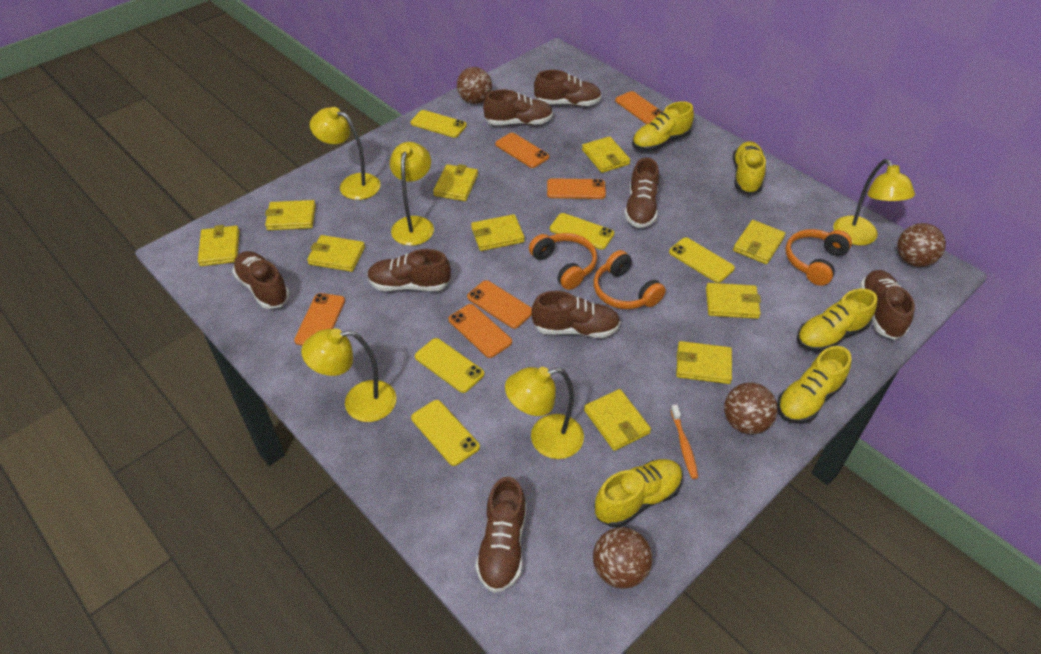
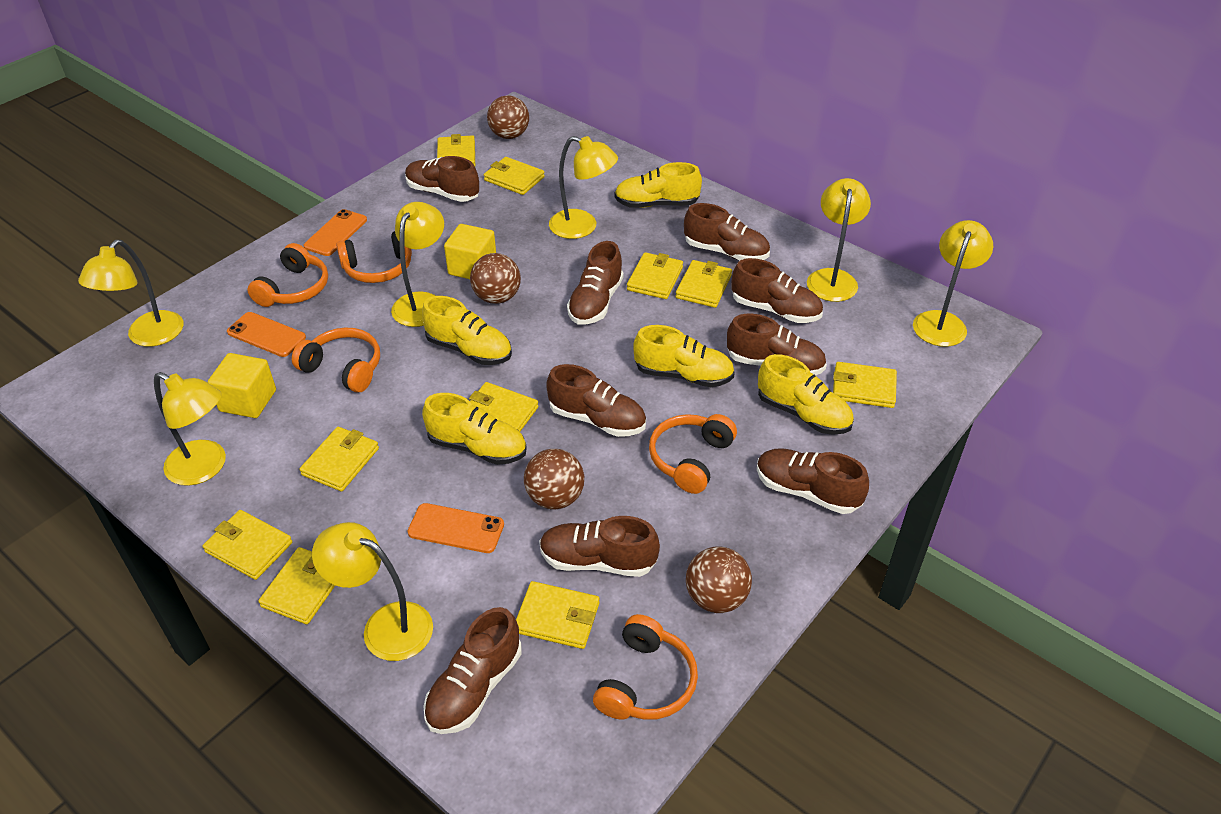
brown shoe: [232,251,290,309] [367,249,451,291] [475,477,526,593] [483,90,553,125] [531,291,620,338] [534,70,602,106] [624,158,659,228] [860,270,915,340] = 8 -> [405,156,479,202] [424,607,522,734] [539,516,660,577] [546,364,646,437] [567,241,624,325] [684,203,770,260] [727,314,827,375] [732,258,823,323] [757,448,869,514] = 9
orange headphones: [529,233,597,290] [594,250,666,309] [786,229,852,286] = 3 -> [248,243,328,307] [292,327,380,393] [336,231,412,283] [593,614,698,720] [649,414,737,494] = 5
orange phone: [294,293,345,346] [449,304,512,358] [467,280,532,329] [495,133,549,168] [547,178,606,199] [615,91,662,124] = 6 -> [227,312,306,357] [304,209,367,256] [407,503,504,553] = 3
orange toothbrush: [671,404,698,479] = 1 -> none = 0
yellow cube: none = 0 -> [208,353,276,418] [444,224,496,279] = 2
yellow lamp: [301,328,396,422] [310,107,381,200] [390,142,434,246] [505,367,584,459] [833,159,915,246] = 5 -> [78,240,183,347] [154,372,226,486] [312,522,433,661] [391,202,444,327] [549,136,618,239] [807,178,871,302] [913,220,993,347] = 7
yellow phone: [411,110,467,138] [411,400,480,466] [415,338,485,393] [550,213,614,250] [669,237,735,283] = 5 -> none = 0

